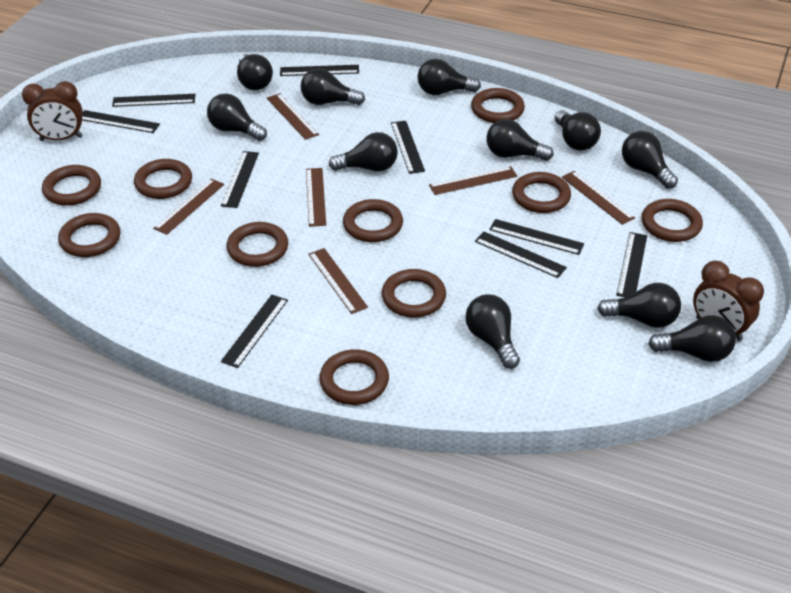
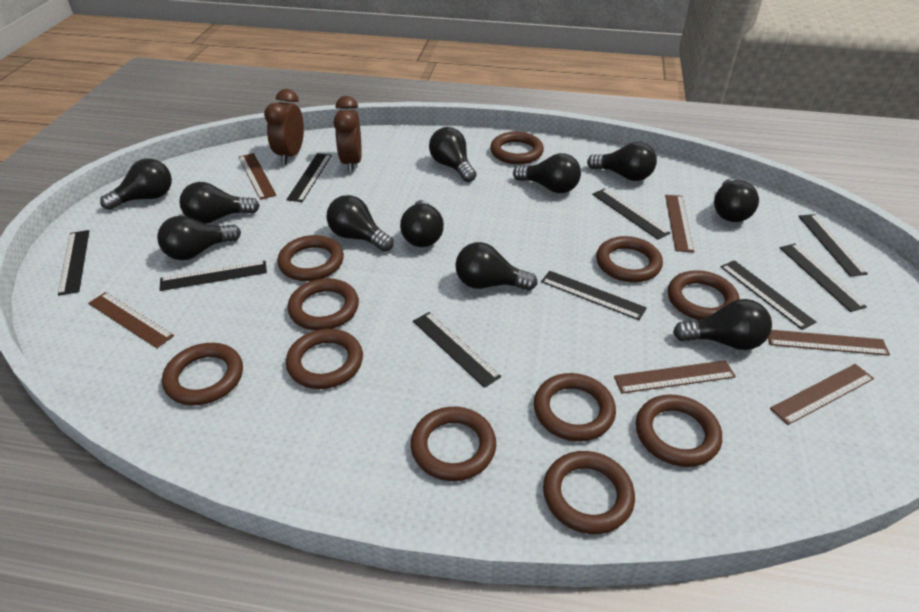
brown ring: [42,165,101,205] [58,213,120,257] [134,159,192,199] [227,222,288,267] [319,349,389,405] [343,199,403,242] [382,269,446,318] [471,88,525,123] [512,172,571,213] [642,199,703,242] = 10 -> [162,343,243,406] [277,235,344,281] [286,329,363,389] [288,278,359,330] [411,407,496,481] [490,132,544,165] [534,373,616,442] [543,451,635,534] [596,236,663,282] [636,394,722,467] [668,270,740,320] = 11

